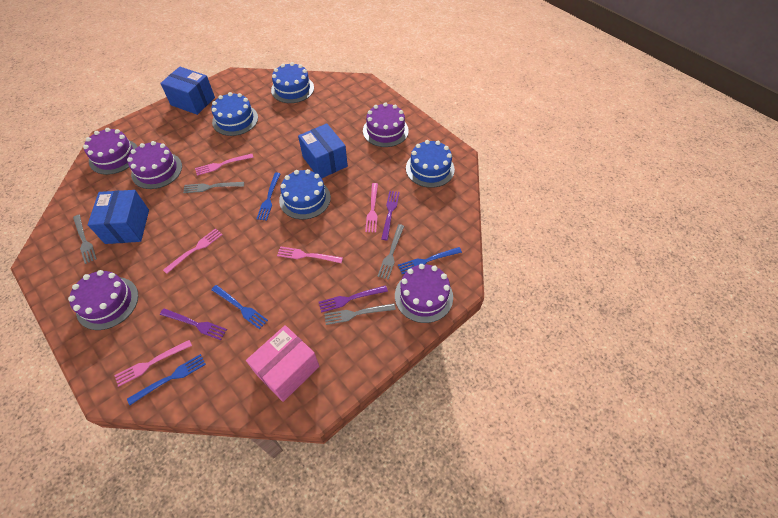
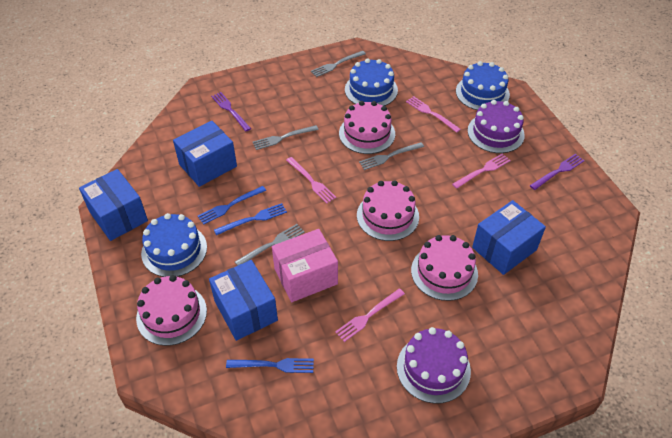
blue box: [88,190,149,244] [160,67,215,115] [298,123,348,178] = 3 -> [79,169,148,241] [173,121,237,187] [209,260,278,341] [472,200,546,275] = 4
blue cake: [211,92,258,136] [271,62,314,103] [279,169,331,220] [406,140,455,188] = 4 -> [141,213,207,277] [345,58,398,106] [456,61,510,110] = 3
blue fork: [127,354,206,405] [211,285,268,330] [256,172,280,221] [398,247,462,274] = 4 -> [198,186,266,225] [214,203,287,235] [226,358,314,373] = 3
pink cake: none = 0 -> [136,275,207,346] [339,101,395,154] [357,180,419,241] [411,235,478,301] = 4
pink fork: [114,340,192,387] [163,228,223,274] [195,154,254,176] [277,246,343,263] [365,183,378,233] = 5 -> [286,157,336,204] [335,288,405,342] [406,96,461,133] [452,154,511,189] = 4
purple cake: [68,270,138,330] [83,128,138,175] [127,141,182,189] [363,102,409,147] [395,264,453,323] = 5 -> [397,327,471,404] [468,100,525,153] = 2
purple fork: [160,308,227,340] [319,285,388,313] [381,191,400,240] = 3 -> [211,92,251,131] [530,154,585,190] = 2

